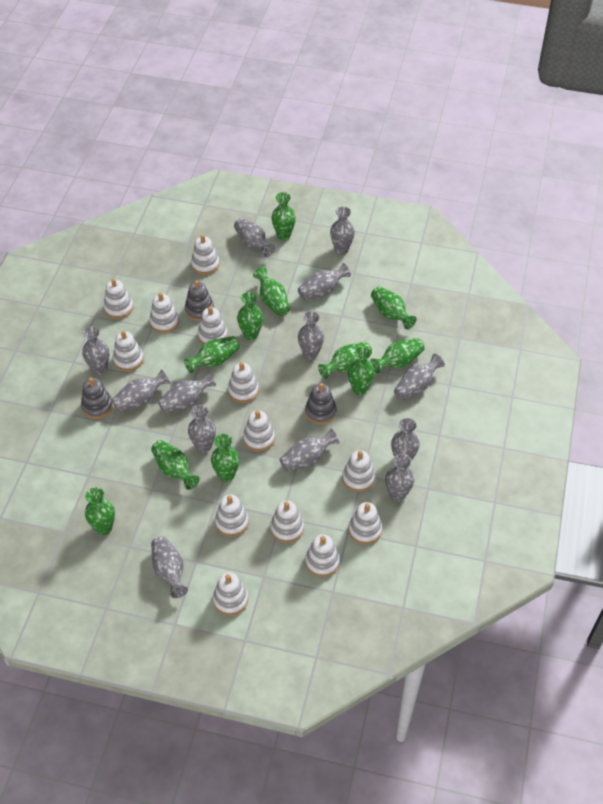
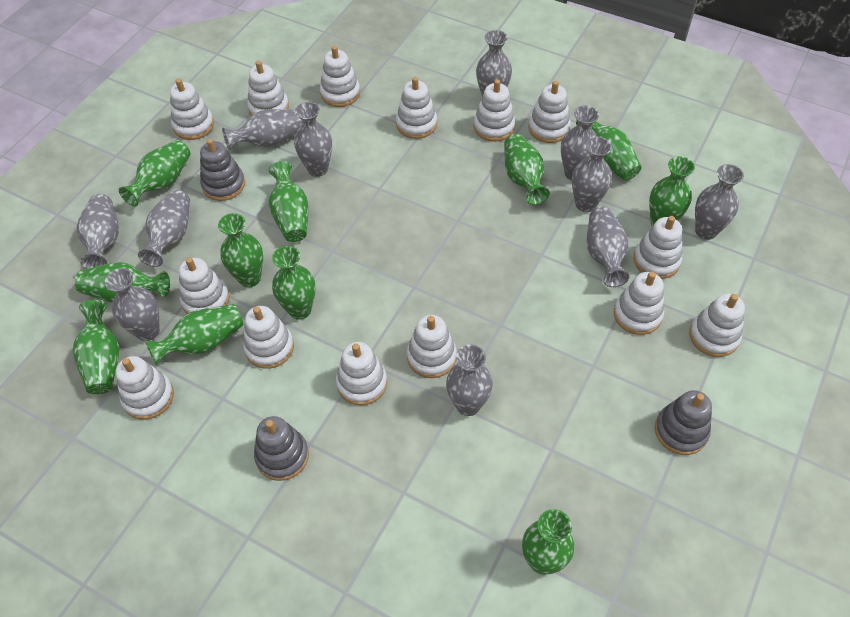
grey vase: [82,326,109,375] [112,369,170,412] [151,536,188,598] [158,372,216,414] [188,405,216,453] [234,218,275,257] [280,429,339,472] [298,263,351,301] [298,311,324,360] [330,206,355,255] [385,454,414,502] [391,418,420,461] [394,354,445,401] = 13 -> [76,194,119,269] [105,268,160,341] [138,189,190,267] [222,109,303,150] [294,102,332,177] [446,344,493,416] [476,30,512,96] [561,105,599,180] [572,137,612,212] [587,207,629,287] [695,164,744,240] = 11
white stacking toy: [104,278,133,319] [113,331,144,372] [149,292,179,333] [191,235,219,275] [198,306,228,345] [213,572,248,616] [215,494,249,537] [228,362,259,403] [243,410,275,452] [270,501,304,543] [305,534,340,577] [342,450,375,492] [348,502,382,545] = 13 -> [116,356,174,420] [170,78,214,140] [179,257,229,314] [243,306,294,369] [247,60,289,116] [320,46,360,107] [336,342,387,406] [396,77,437,139] [407,315,457,378] [474,79,515,142] [528,81,571,143] [614,272,664,335] [633,216,682,279] [689,294,745,357] = 14

